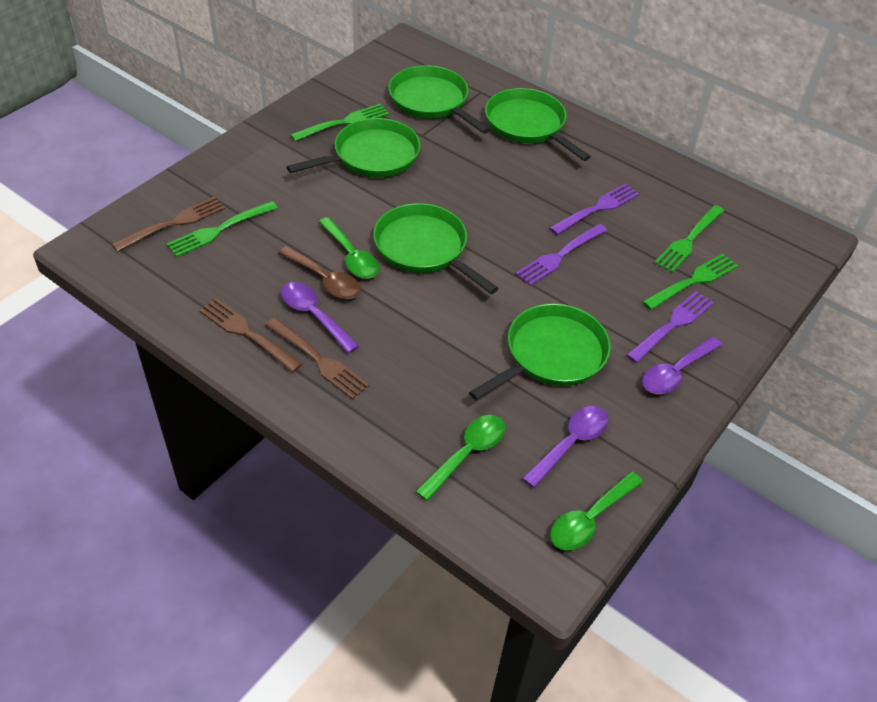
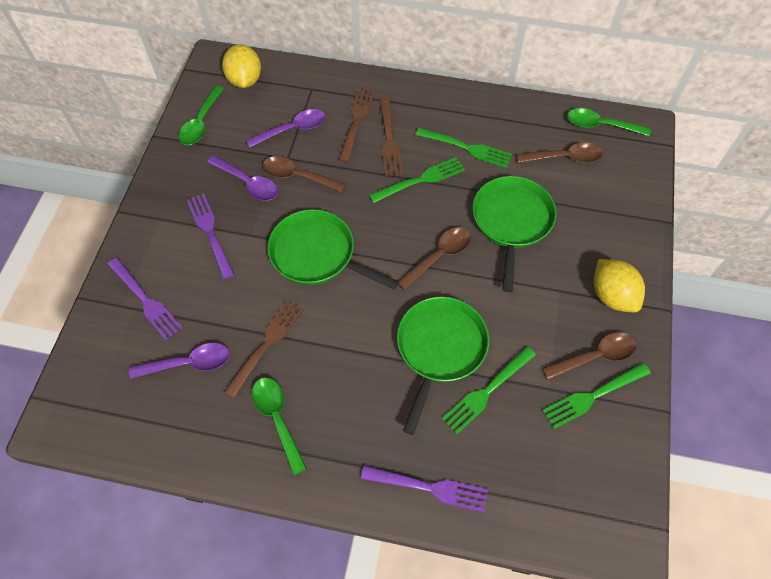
brown spoon: [278,246,361,299] = 1 -> [262,156,346,193] [398,227,471,290] [516,142,603,163] [542,333,637,380] = 4
green pan: [287,118,421,177] [373,203,498,294] [388,65,490,134] [469,304,611,401] [485,88,591,161] = 5 -> [268,209,399,289] [397,297,489,435] [472,176,557,292] = 3
yellow lemon: none = 0 -> [222,44,261,88] [594,259,645,312] = 2

